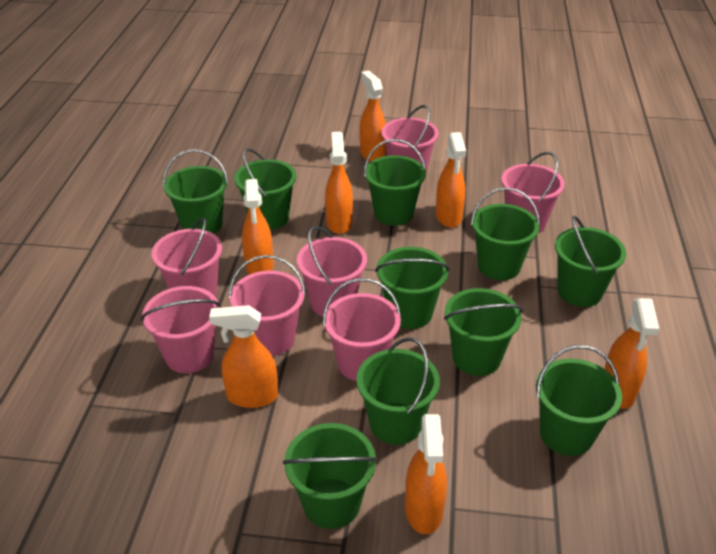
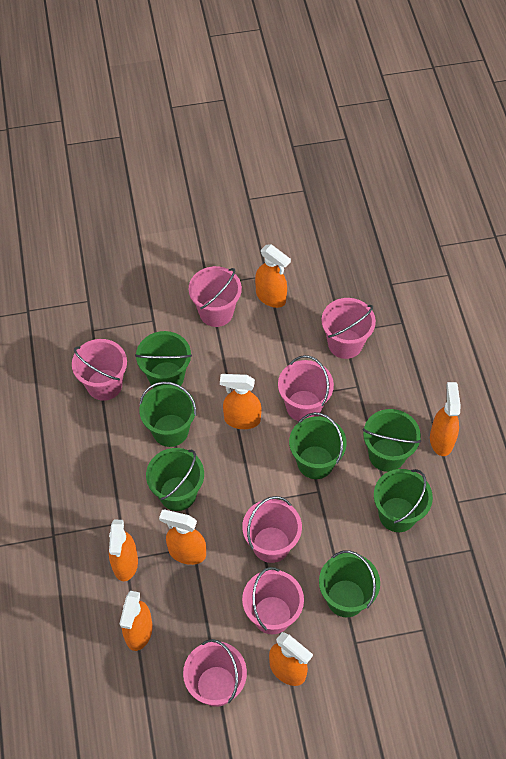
green bucket: [163,149,228,234] [234,148,296,230] [283,423,378,529] [356,337,440,445] [364,139,426,226] [375,247,449,329] [444,288,523,376] [471,187,540,280] [536,345,622,456] [555,216,626,307] = 10 -> [135,331,192,388] [139,381,196,447] [146,448,204,511] [289,412,347,479] [319,550,380,617] [363,409,421,472] [374,469,433,532] = 7

